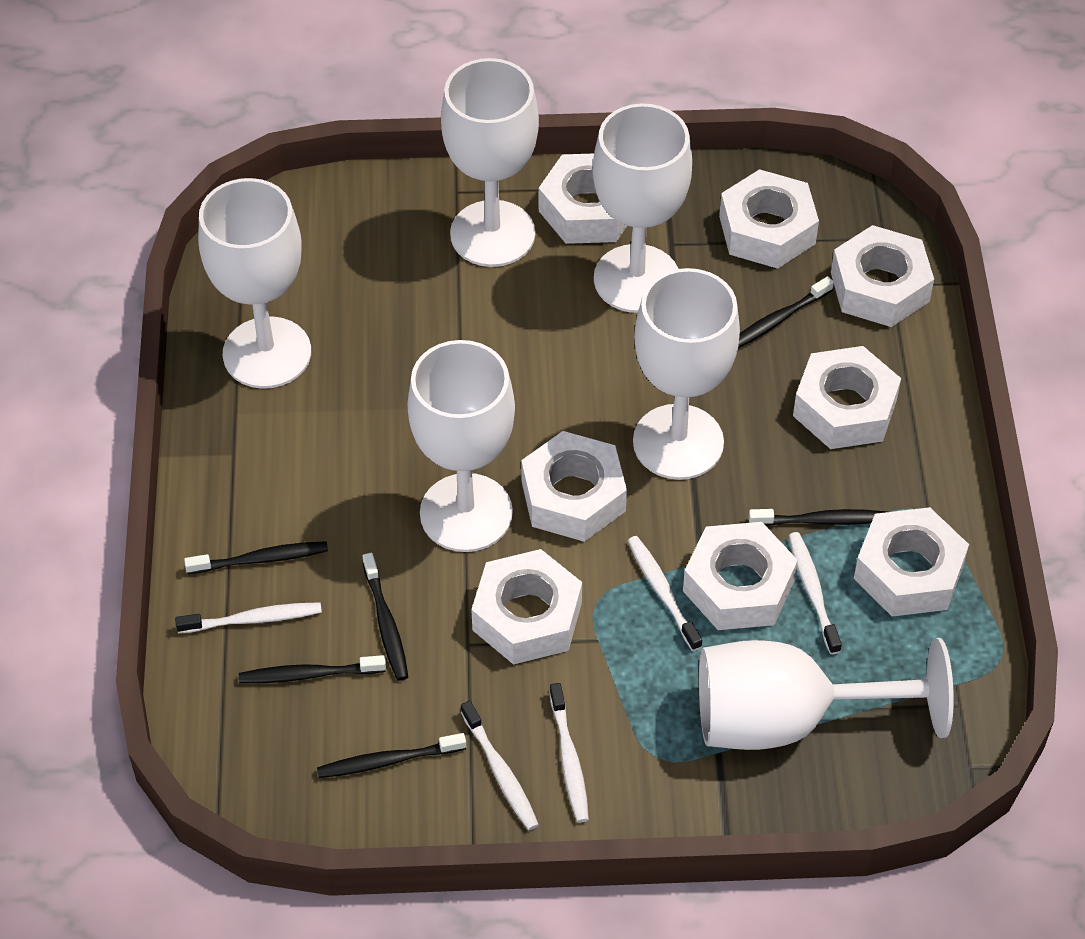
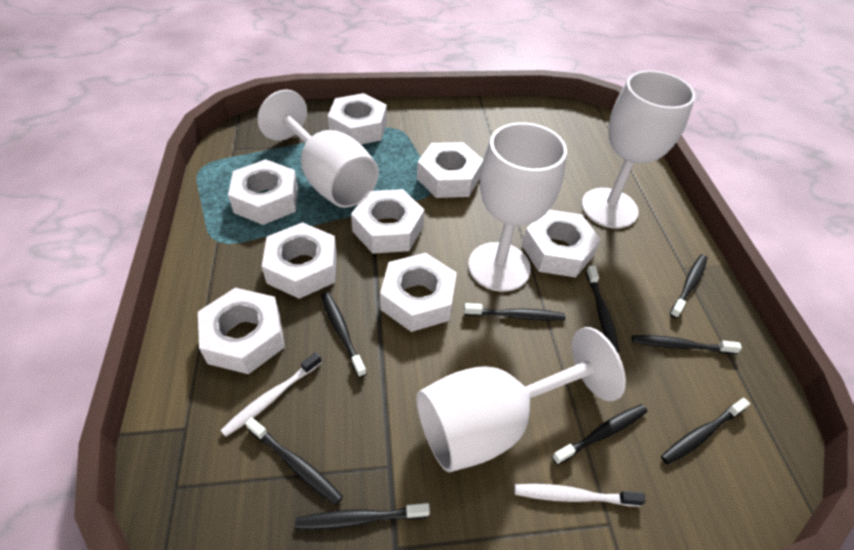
black toothbrush: [184,541,328,574] [239,655,386,683] [317,733,466,778] [363,553,408,681] [738,276,834,348] [749,509,888,526] = 6 -> [245,417,343,505] [295,503,430,530] [321,292,367,378] [464,303,566,321] [552,404,647,465] [586,265,619,353] [632,335,742,354] [661,398,750,465] [670,254,708,318] = 9
white goblet: [198,178,311,389] [407,340,515,552] [441,58,539,267] [593,103,692,313] [633,268,740,480] [699,638,954,750] = 6 -> [257,90,379,208] [416,327,626,472] [468,122,567,292] [581,70,696,229] = 4
white toothbrush: [175,602,322,633] [461,701,539,830] [549,683,589,822] [628,536,702,651] [788,532,842,654] = 5 -> [220,352,322,437] [514,484,646,507] = 2

